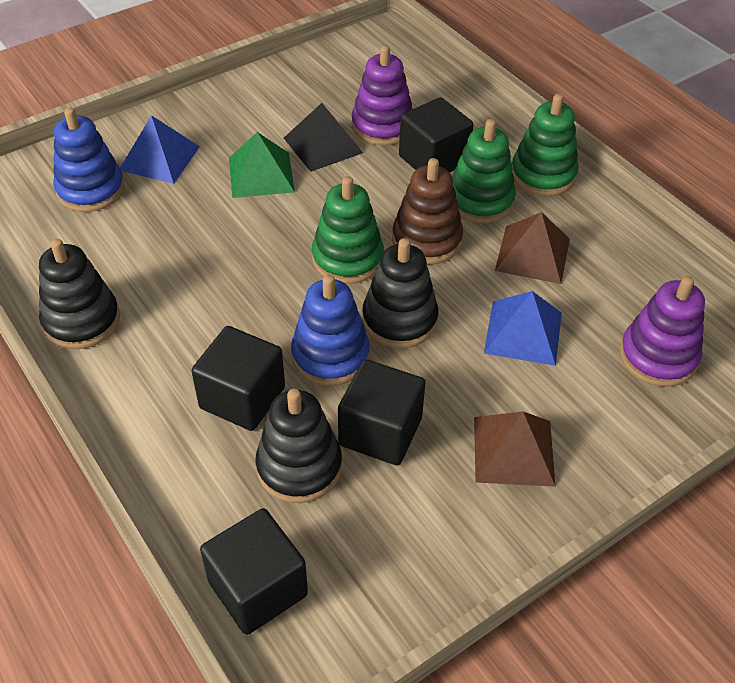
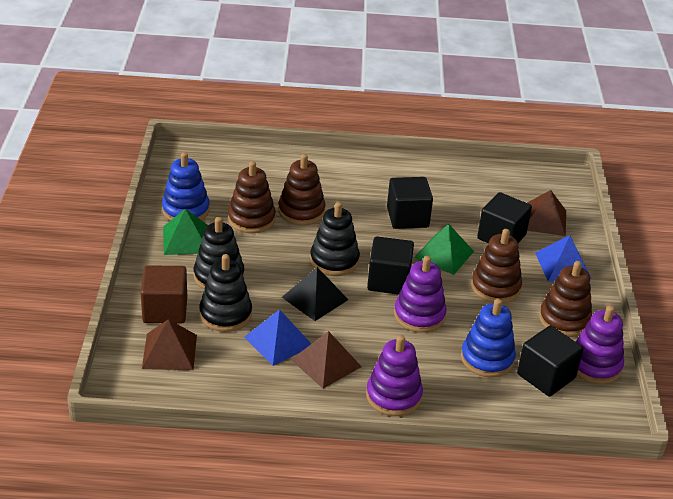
brown cube: none = 0 -> [141,265,187,323] = 1
brown pyramid: [474,411,556,487] [495,212,570,284] = 2 -> [142,319,197,370] [291,331,362,389] [527,190,566,236] = 3
brown stacking toy: [392,158,463,265] = 1 -> [228,161,276,233] [278,154,326,225] [471,229,522,303] [539,261,592,337] = 4
green pyramid: [229,132,295,198] = 1 -> [163,209,208,255] [414,224,474,275] = 2
green stacking toy: [312,176,384,284] [452,119,516,223] [512,94,579,196] = 3 -> none = 0
purple stacking toy: [352,45,413,145] [620,276,705,387] = 2 -> [366,335,423,416] [394,256,447,333] [576,305,624,384] = 3

